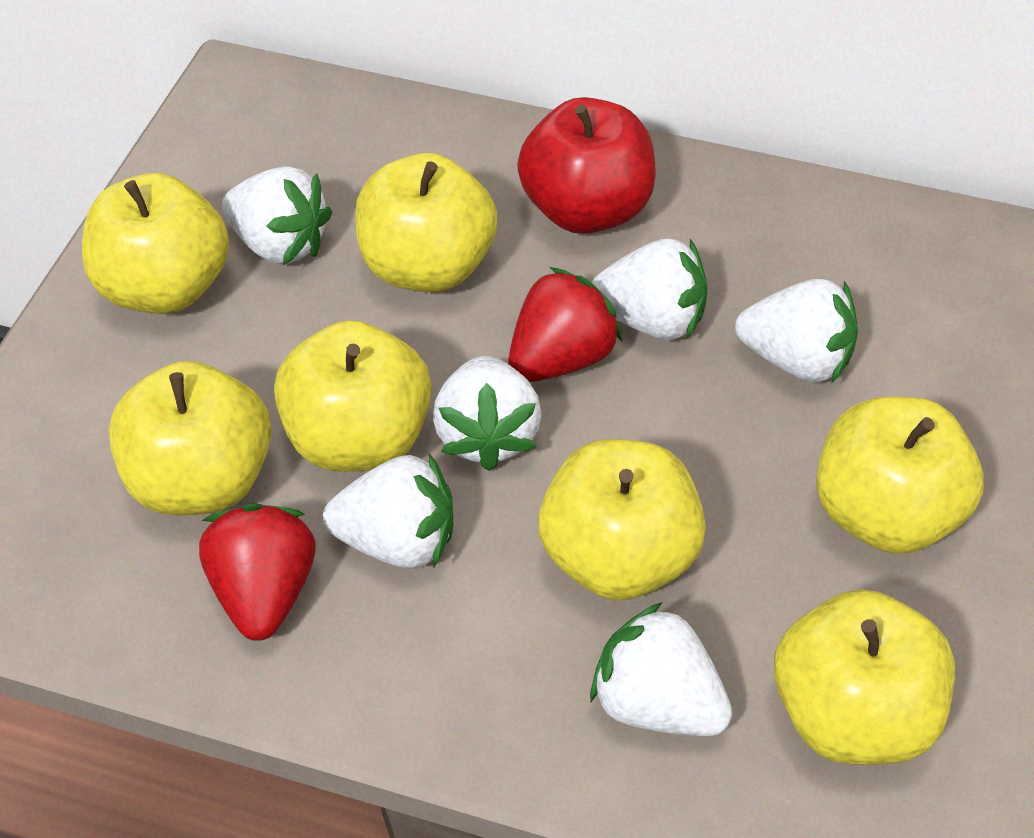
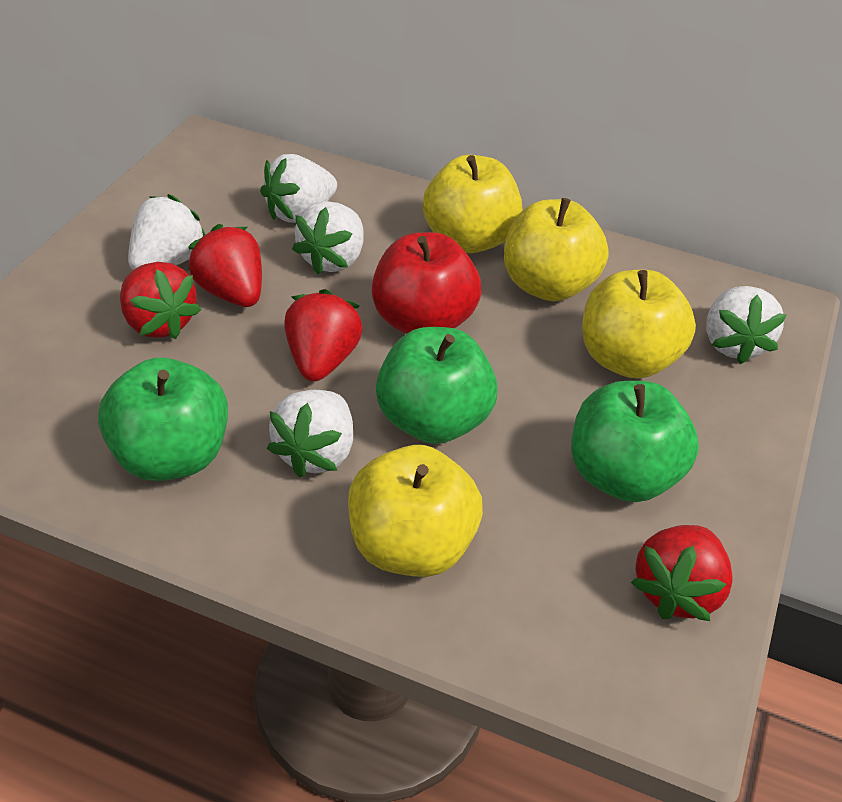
green apple: none = 0 -> [98,358,228,481] [376,327,498,444] [571,381,699,502] = 3
red strawberry: [199,503,316,641] [508,267,622,382] = 2 -> [120,262,201,340] [188,224,262,307] [284,289,363,382] [631,525,733,621] = 4
white strawberry: [222,166,332,265] [323,453,453,569] [433,356,541,471] [590,602,732,736] [591,239,708,340] [735,279,858,383] = 6 -> [128,194,206,270] [260,154,337,223] [267,390,353,478] [292,201,363,274] [706,286,787,365] = 5
yellow apple: [82,173,229,314] [109,361,272,515] [274,320,432,472] [355,153,497,292] [538,439,706,600] [774,589,955,765] [816,396,984,554] = 7 -> [348,445,483,577] [423,155,522,253] [504,198,609,302] [582,270,696,379] = 4

